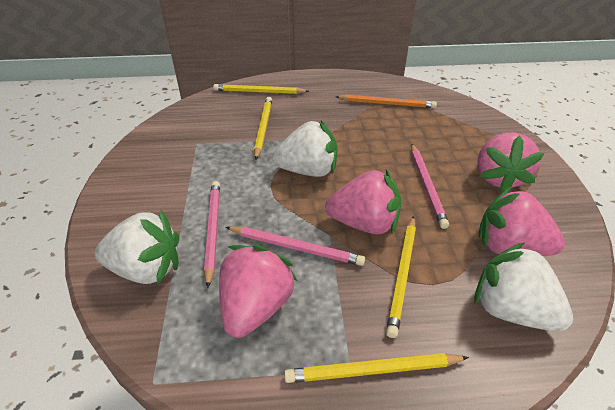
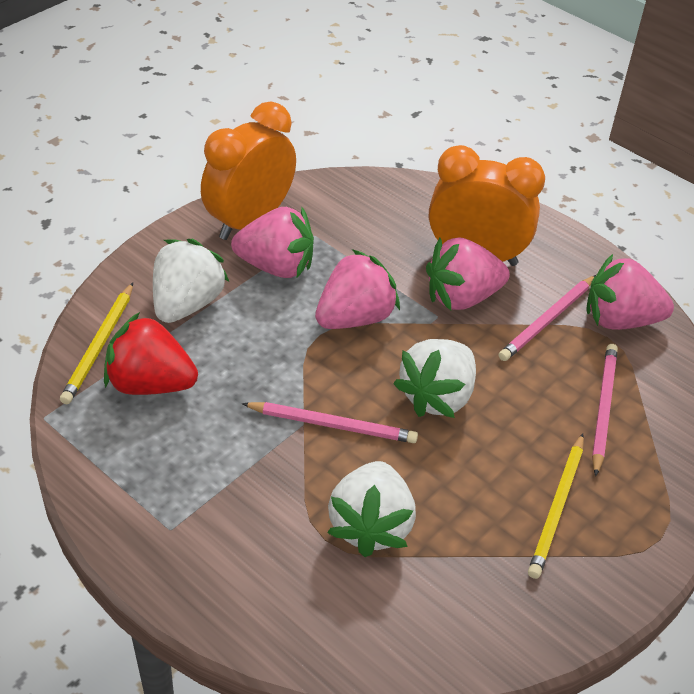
orange clock: none = 0 -> [201,101,296,240] [429,145,545,266] = 2
orange pencil: [336,95,437,108] = 1 -> none = 0
red strawberry: none = 0 -> [104,312,198,395] = 1
yellow pencil: [213,84,309,94] [254,97,272,160] [284,353,469,383] [386,216,416,338] = 4 -> [60,283,133,404] [528,433,584,579] = 2

